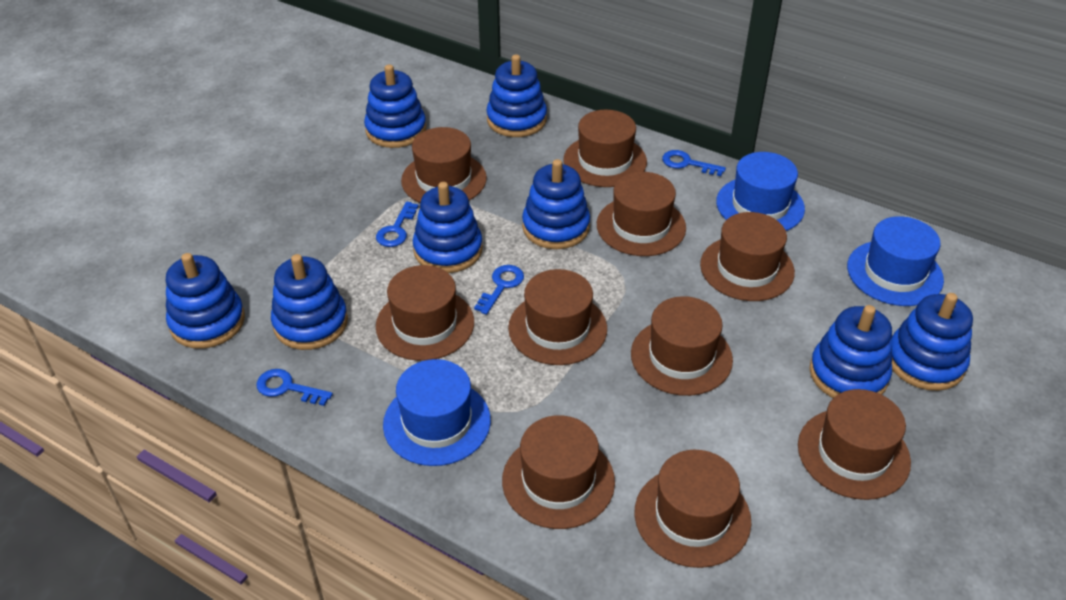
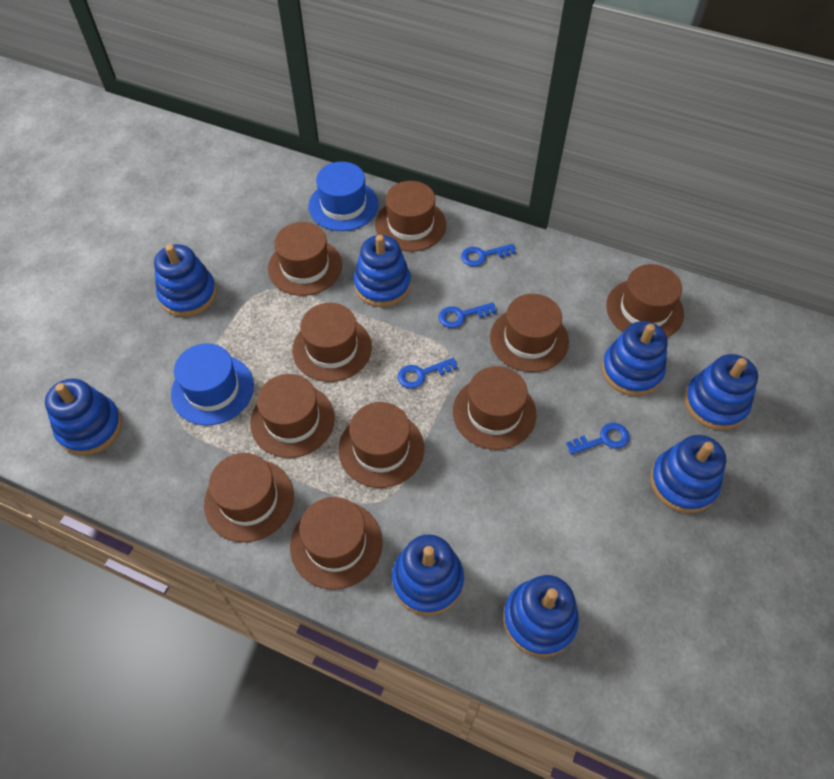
blue hat: [383,359,491,466] [716,152,805,231] [847,216,944,306] = 3 -> [171,343,254,425] [308,162,379,231] = 2

